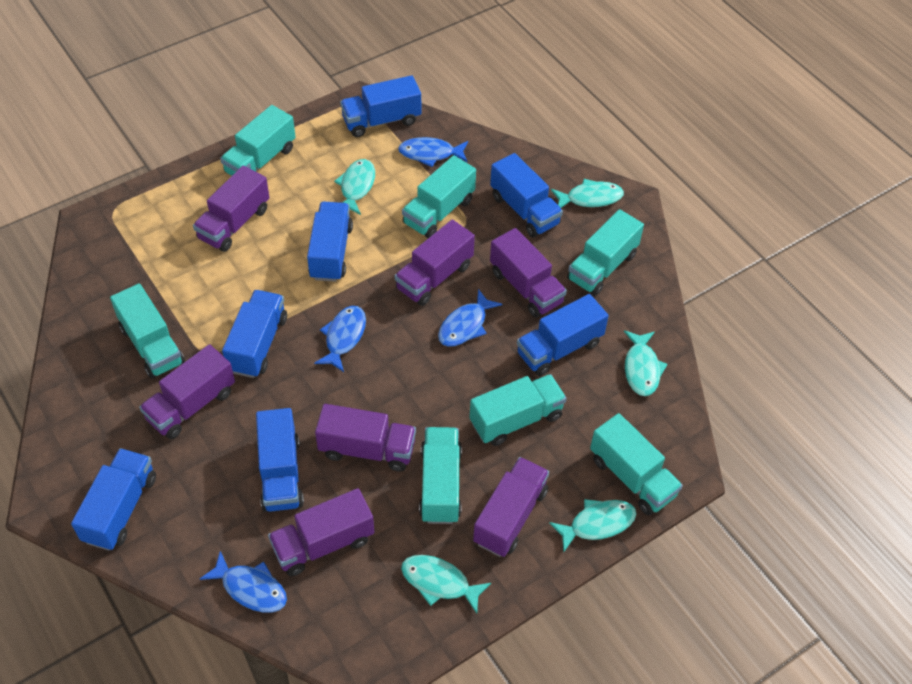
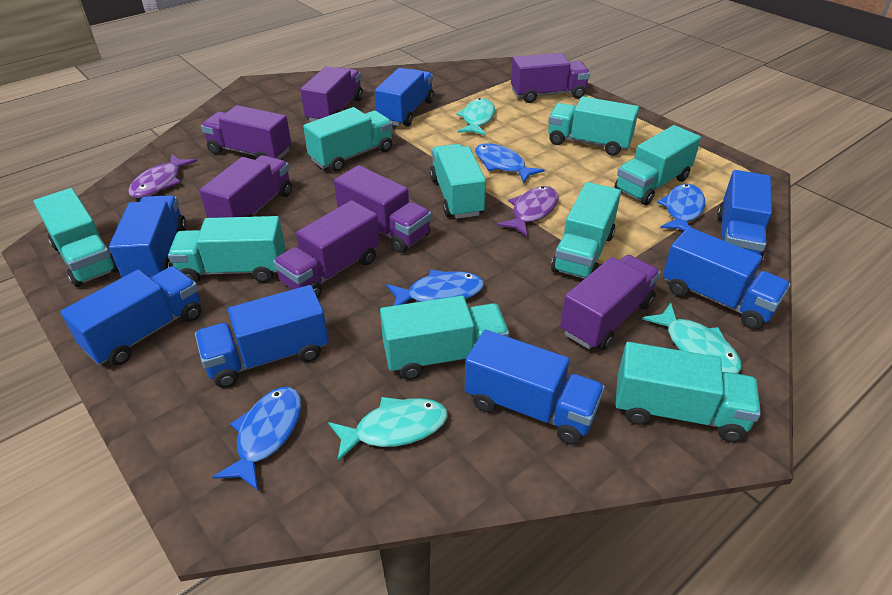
purple fish: none = 0 -> [128,154,197,198] [497,186,559,236] = 2
turquoise fish: [334,159,375,215] [401,555,491,614] [549,499,636,553] [551,179,624,208] [624,330,668,396] = 5 -> [328,397,448,461] [456,98,495,136] [642,303,742,374] = 3
turquoise truck: [110,284,185,379] [220,105,296,176] [402,155,476,238] [419,427,462,524] [469,374,567,446] [567,209,644,296] [590,413,683,515] = 7 -> [34,188,119,287] [168,216,285,283] [303,107,393,172] [380,295,509,380] [430,144,486,219] [548,96,639,156] [551,182,621,279] [614,125,701,205] [616,342,761,442] = 9

